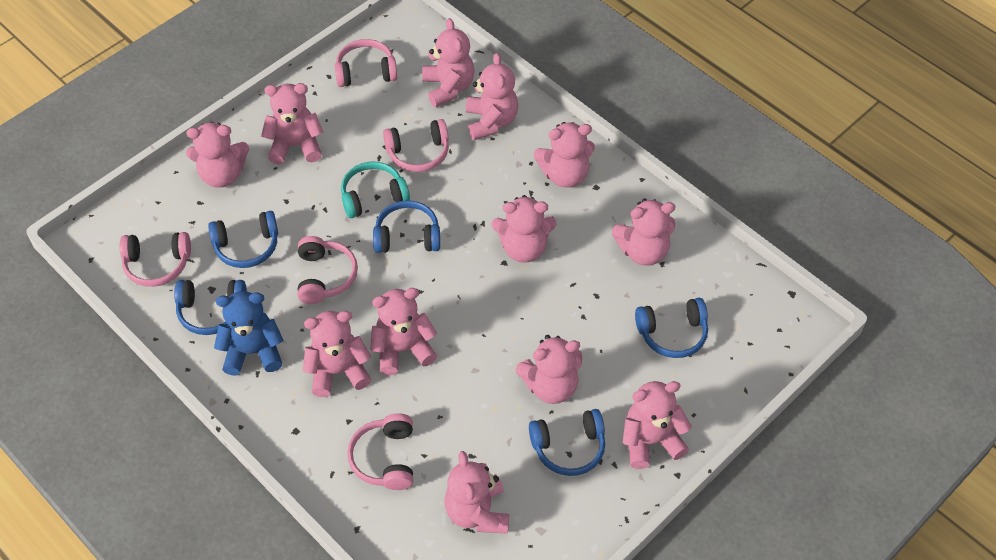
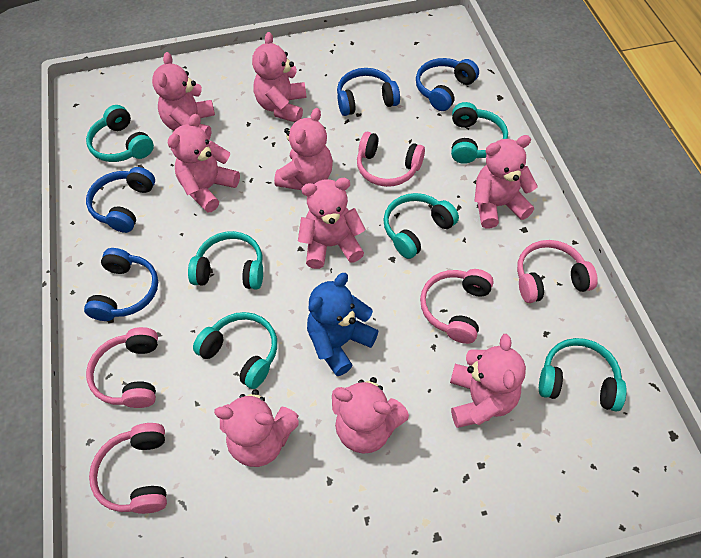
blue headphones: [174,280,247,335] [208,211,278,268] [373,200,440,253] [529,409,605,476] [635,298,708,358] = 5 -> [84,248,158,321] [86,167,155,233] [337,68,400,116] [416,58,479,111] = 4
pink teddy bear: [186,122,249,188] [261,83,324,164] [303,311,371,397] [370,288,437,375] [422,18,475,107] [444,451,509,534] [466,53,518,140] [492,195,556,263] [516,335,582,404] [534,122,595,188] [611,198,676,266] [623,381,692,469] = 12 -> [152,52,215,139] [168,114,240,213] [214,389,299,467] [252,32,306,122] [274,108,333,190] [298,178,366,269] [332,377,409,454] [450,334,526,428] [474,135,538,228] = 9
turquoise headphones: [341,162,410,218] = 1 -> [86,105,154,162] [188,231,263,290] [193,312,277,389] [383,193,459,259] [451,102,508,164] [539,338,627,411] = 6

